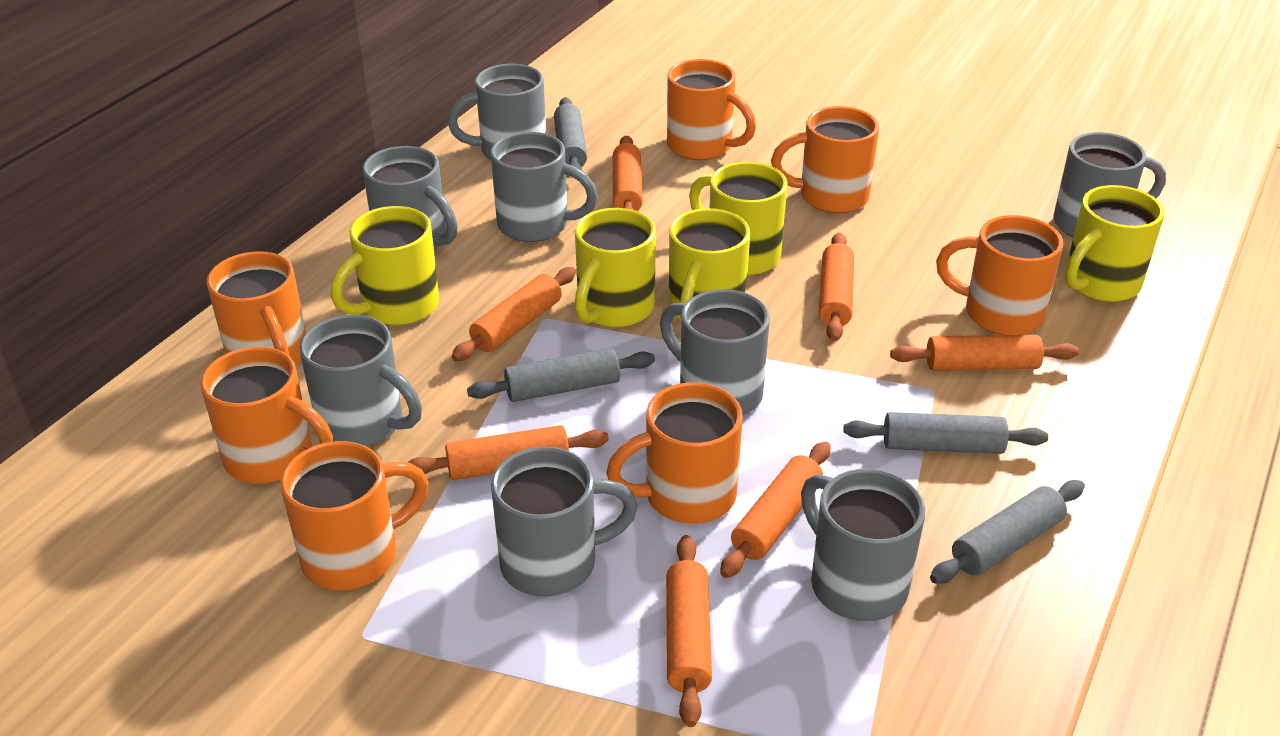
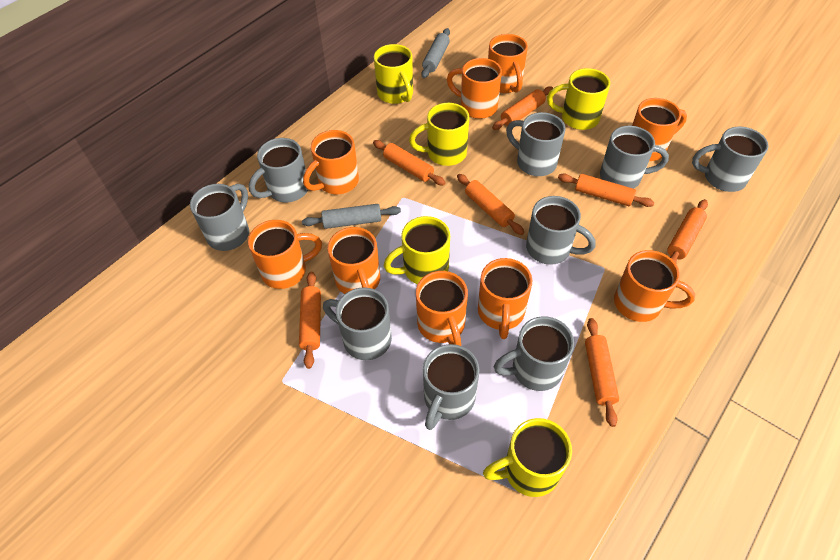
grey mug: [299,315,422,446] [363,146,458,250] [447,63,546,160] [491,132,598,242] [491,447,638,597] [660,289,770,415] [801,469,925,621] [1053,132,1166,238] = 8 -> [190,183,249,251] [249,138,308,203] [323,287,392,360] [423,344,480,430] [494,316,574,391] [506,112,565,176] [526,196,596,265] [600,126,669,189] [692,127,769,192] = 9
grey rolling pin: [467,348,655,402] [554,97,587,177] [844,412,1048,454] [930,480,1085,584] = 4 -> [302,204,401,229] [421,28,450,78] = 2
orange mug: [200,347,333,484] [207,251,306,365] [281,441,429,590] [606,382,743,524] [667,59,756,160] [771,106,879,213] [936,215,1063,335] = 7 -> [248,220,322,289] [303,130,359,194] [328,227,380,294] [416,271,468,346] [447,58,502,119] [478,258,532,339] [488,34,528,93] [614,250,695,322] [632,98,687,161] = 9

